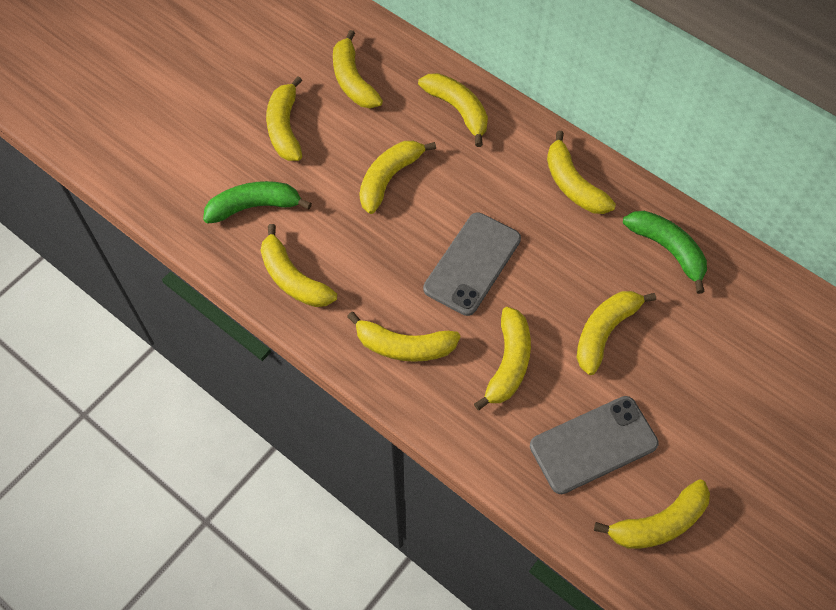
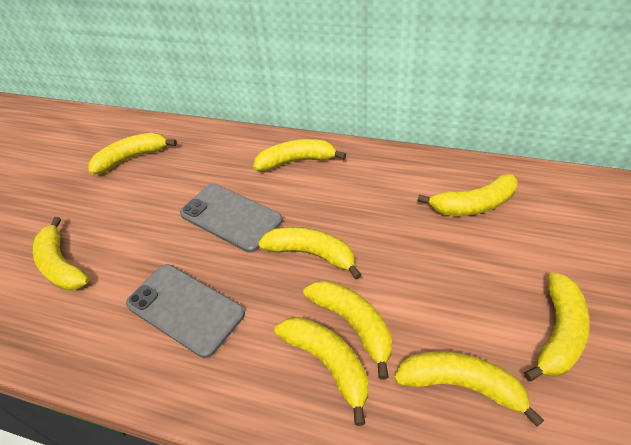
green banana: [203,181,312,224] [623,211,707,294] = 2 -> none = 0
yellow banana: [260,224,337,307] [266,76,303,161] [333,30,383,108] [347,312,460,362] [359,141,436,214] [418,73,488,147] [474,307,531,410] [547,130,616,214] [576,291,656,375] [594,480,710,549] = 10 -> [33,217,89,291] [88,133,177,174] [253,139,346,171] [258,227,362,280] [274,317,368,426] [303,280,392,380] [394,352,544,427] [417,174,518,216] [524,272,590,381] = 9

